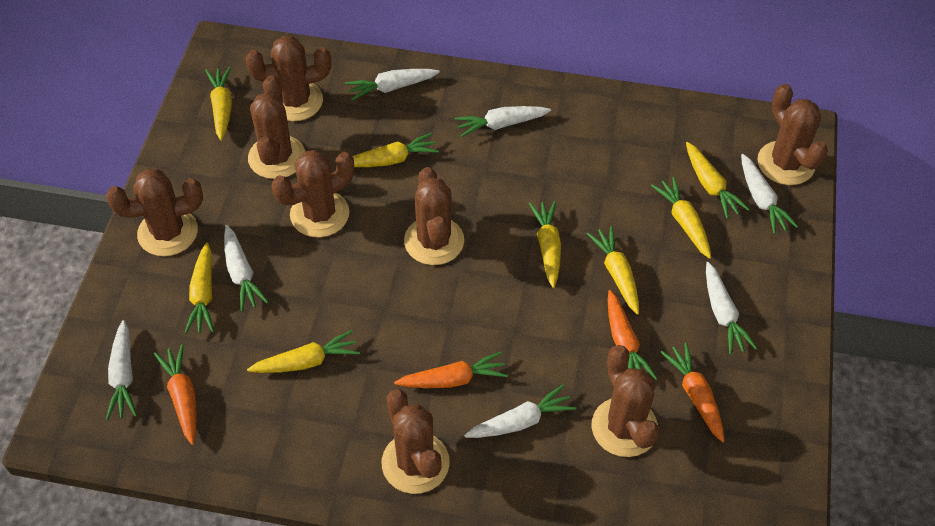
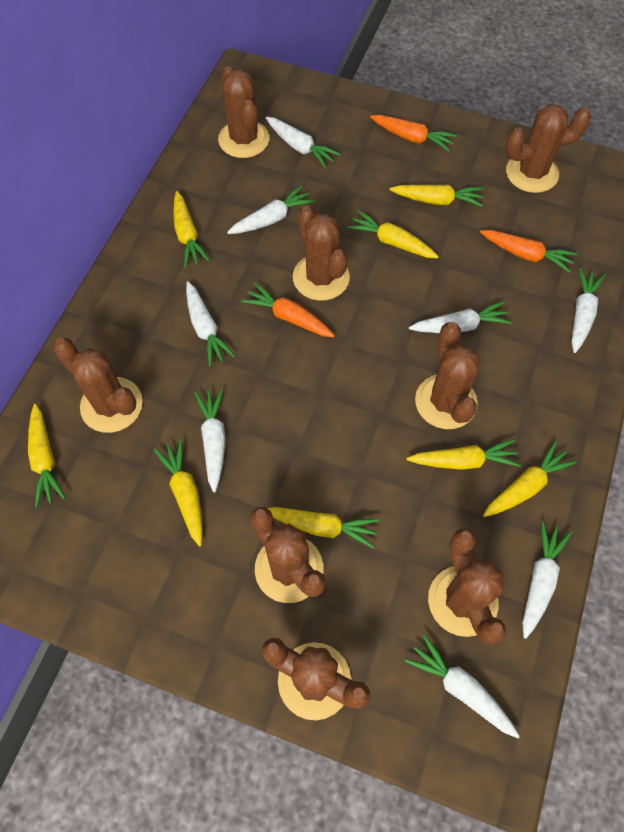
orange carrot: [154,344,197,445] [394,352,508,388] [608,290,658,380] [660,343,724,442] = 4 -> [241,283,335,338] [370,115,457,152] [480,230,577,273] = 3
white carrot: [106,320,137,420] [224,225,269,312] [345,69,440,101] [454,106,551,137] [464,385,576,438] [706,262,757,355] [741,154,798,234] = 7 -> [186,281,235,367] [195,389,226,492] [227,185,315,234] [266,117,340,168] [405,635,520,738] [409,301,512,333] [522,521,572,639] [572,268,605,353] = 8

